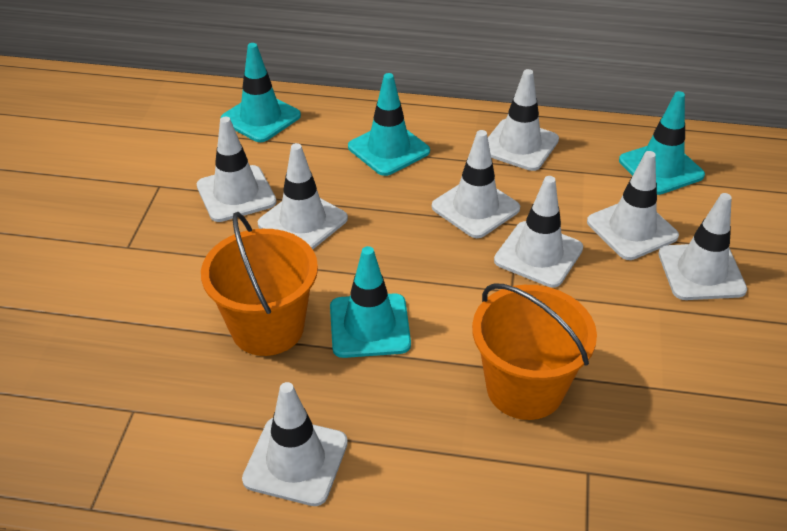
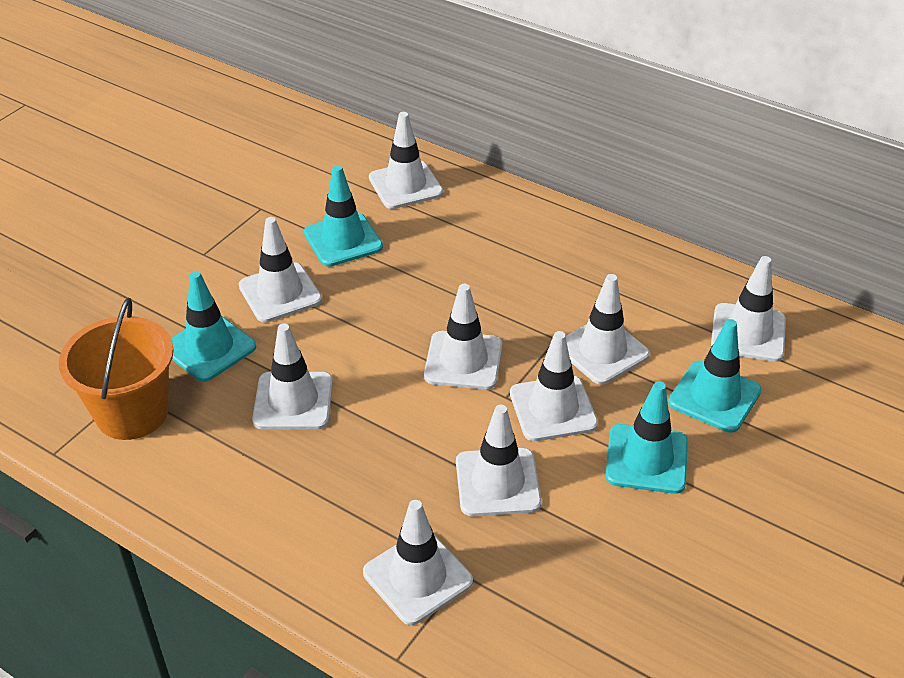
orange bucket: [201,212,318,356] [472,283,597,420] = 2 -> [59,298,174,440] = 1
white traffic cone: [197,117,277,222] [242,382,348,506] [258,143,348,249] [432,130,520,238] [488,69,559,171] [494,176,583,288] [587,151,679,260] [658,193,747,300] = 8 -> [239,217,322,322] [252,324,333,430] [363,500,473,625] [369,112,443,209] [424,284,502,390] [456,405,541,516] [510,331,598,441] [566,274,650,385] [711,256,786,362] = 9

